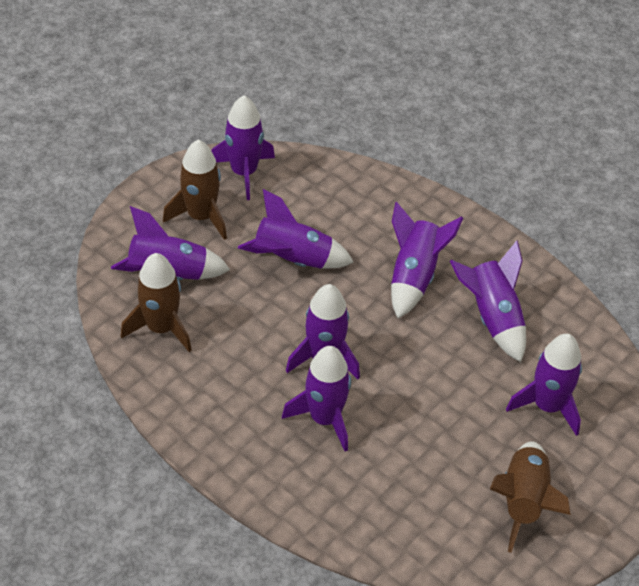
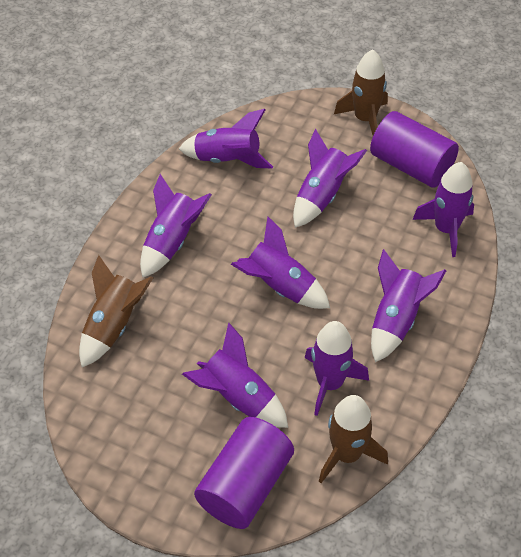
purple cylinder: none = 0 -> [194,417,294,529] [370,111,459,188] = 2

